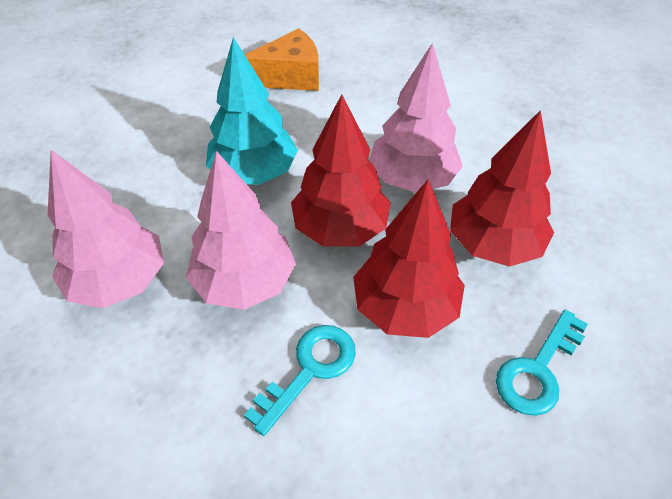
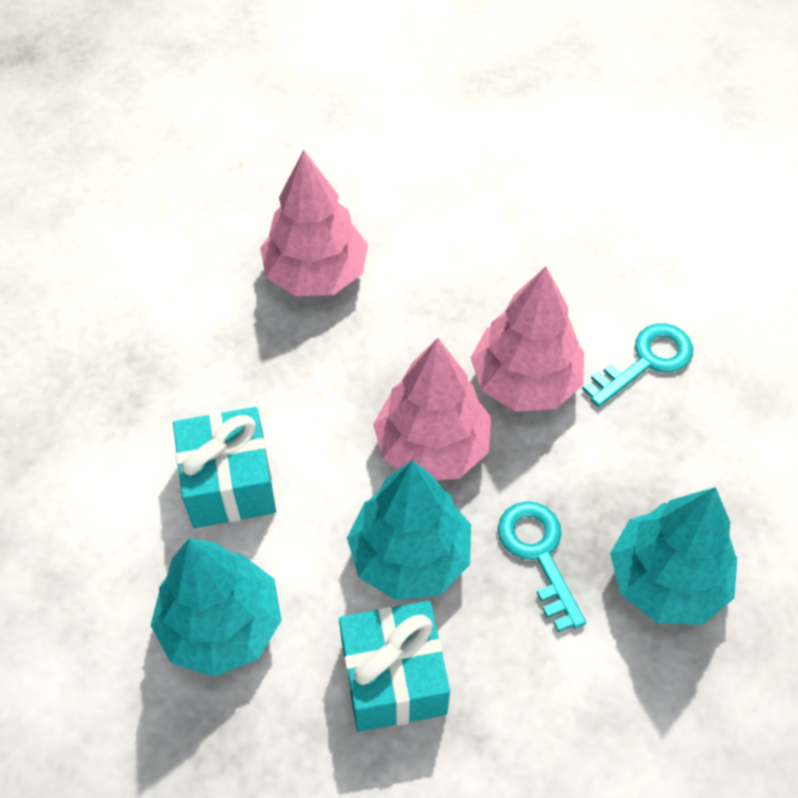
orange cheese: [245,28,319,91] = 1 -> none = 0
red tree: [291,94,391,246] [353,179,465,338] [450,110,554,267] = 3 -> none = 0
turquoise gift: none = 0 -> [173,407,276,528] [339,601,450,732] = 2
turquoise tree: [206,37,298,185] = 1 -> [150,539,282,677] [347,460,471,600] [610,487,737,625] = 3

